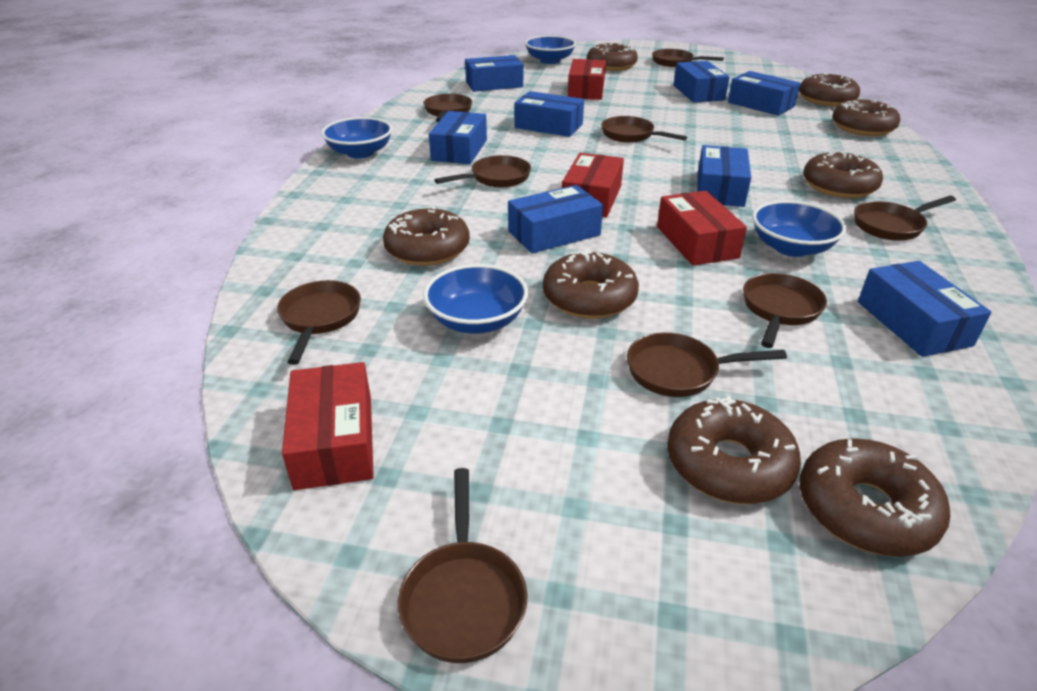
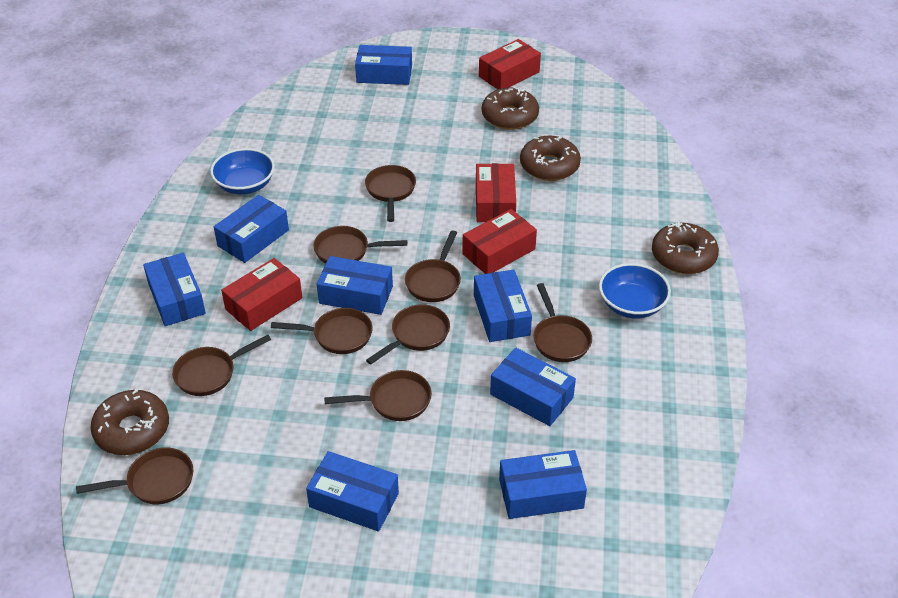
blue bowl: [321,117,393,159] [423,264,528,333] [525,35,576,64] [752,200,846,257] = 4 -> [210,148,275,195] [599,263,671,319] = 2
brown donut: [383,206,470,266] [543,249,639,319] [587,42,638,71] [667,396,801,504] [799,72,860,107] [800,439,950,557] [803,150,883,198] [832,99,900,136] = 8 -> [90,389,169,455] [482,87,539,130] [520,136,581,181] [652,221,719,274] = 4

